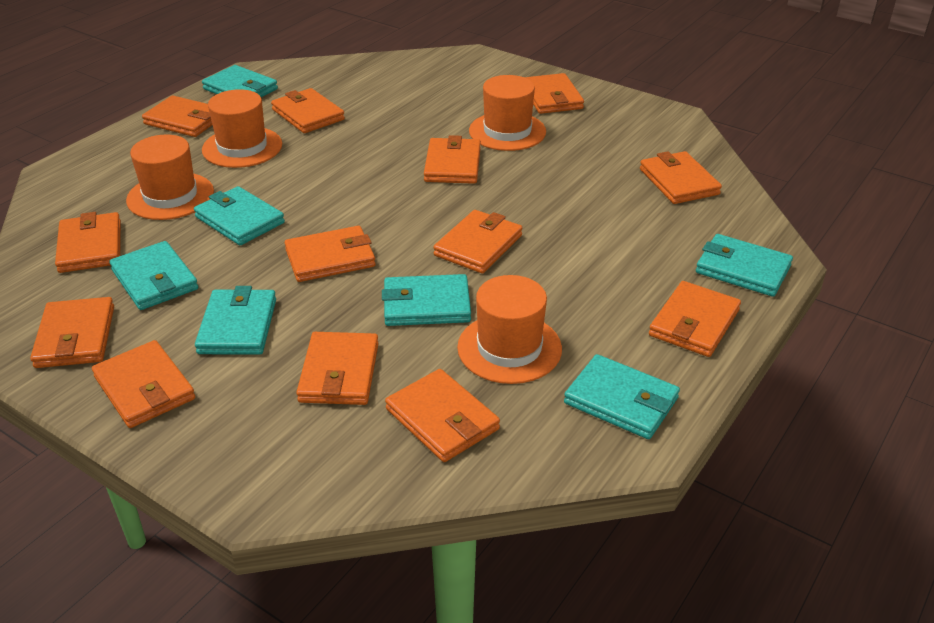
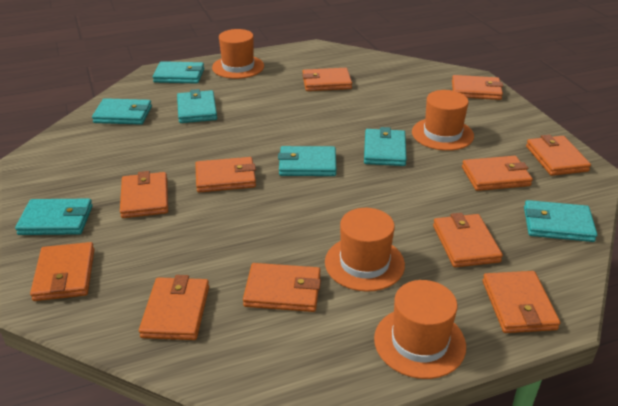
orange wallet: [30,297,114,368] [55,212,121,273] [92,340,195,428] [142,95,212,137] [271,88,345,133] [285,226,376,282] [296,332,379,405] [385,369,500,462] [424,135,481,184] [433,210,522,273] [524,73,584,114] [640,151,722,204] [649,281,741,357] = 13 -> [30,242,94,301] [120,171,168,218] [139,275,209,340] [195,157,256,192] [243,263,321,312] [302,68,352,91] [433,213,503,267] [452,75,503,100] [462,156,533,191] [483,271,560,333] [526,135,591,176] = 11

